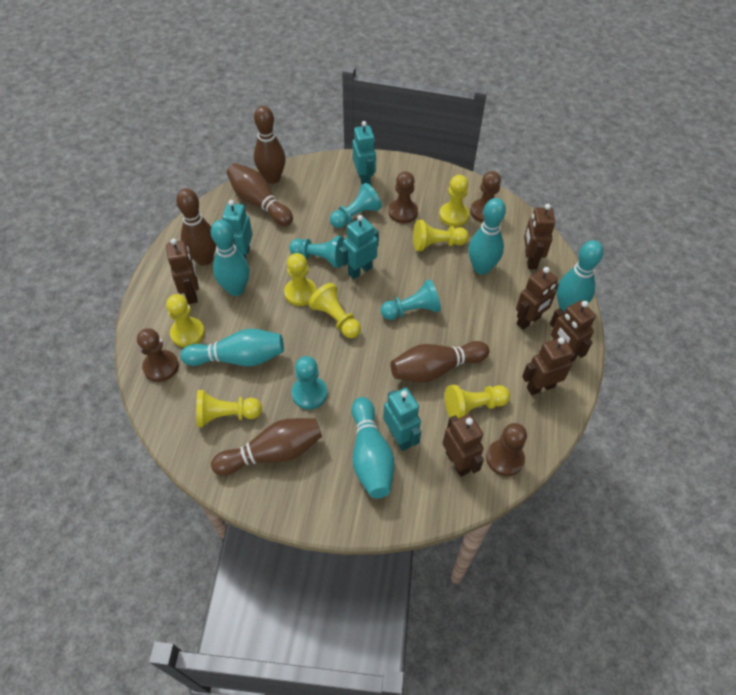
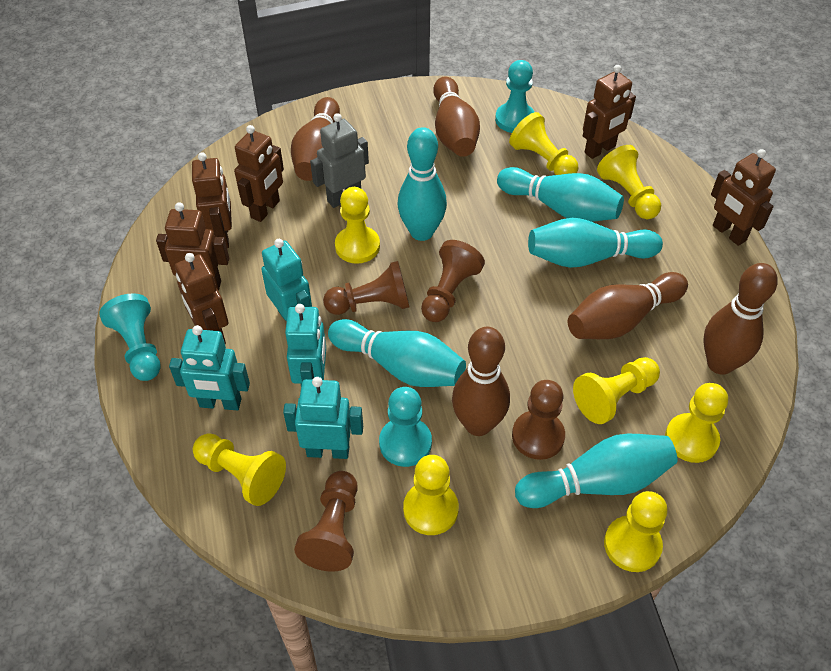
grey robot: none = 0 -> [310,113,369,208] = 1
turquoise pawn: [289,236,345,268] [291,356,327,409] [330,183,382,228] [381,279,441,320] = 4 -> [99,293,161,381] [379,387,432,467] [495,60,535,133] = 3
yellow pawn: [166,294,205,347] [196,390,262,427] [284,253,317,306] [308,283,361,338] [413,220,469,251] [439,175,469,227] [445,385,510,419] = 7 -> [193,433,286,506] [335,187,380,264] [403,455,459,535] [509,112,579,175] [573,357,660,424] [597,145,661,219] [604,491,668,572] [665,383,728,463] = 8

